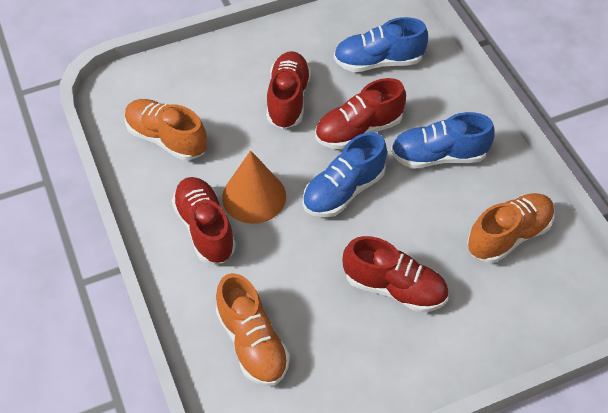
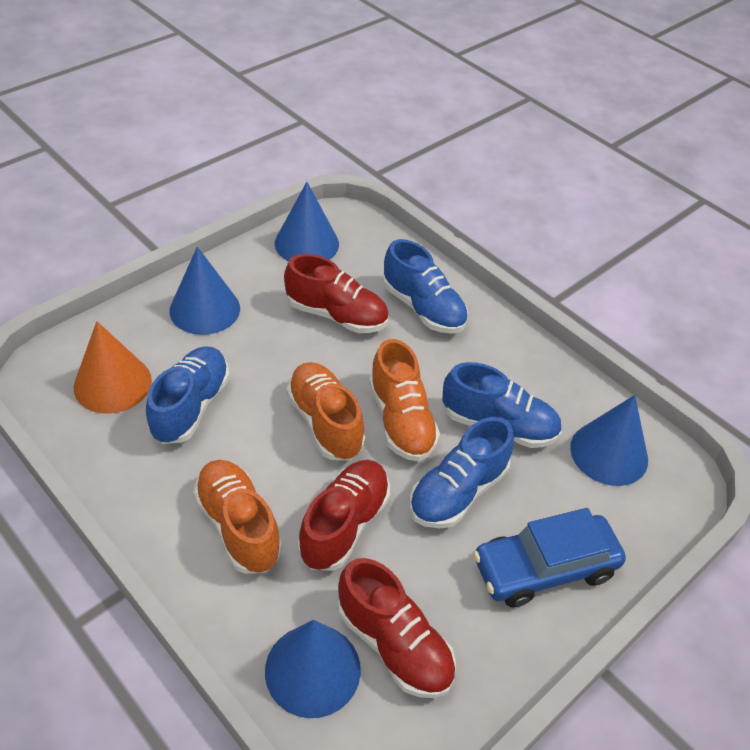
blue car: none = 0 -> [473,508,626,607] = 1
blue cone: none = 0 -> [170,247,240,335] [265,620,361,718] [275,182,339,261] [570,395,648,486] = 4
blue shoe: [303,132,387,217] [334,17,428,72] [391,112,495,168] = 3 -> [146,346,230,444] [383,239,468,334] [409,417,514,528] [442,362,562,448] = 4
red shoe: [172,177,236,263] [267,51,311,129] [315,78,406,150] [343,236,448,313] = 4 -> [284,254,389,333] [298,460,390,571] [338,558,456,698] = 3

